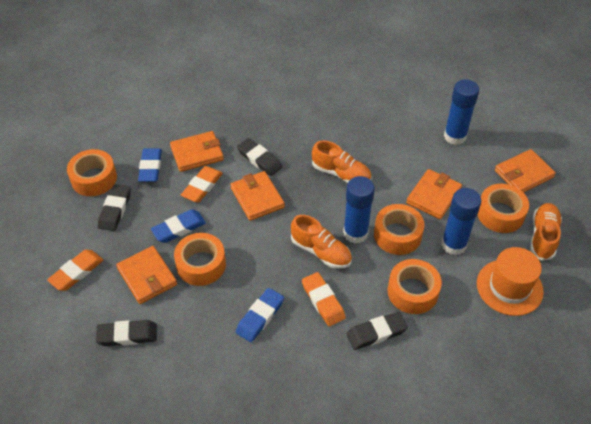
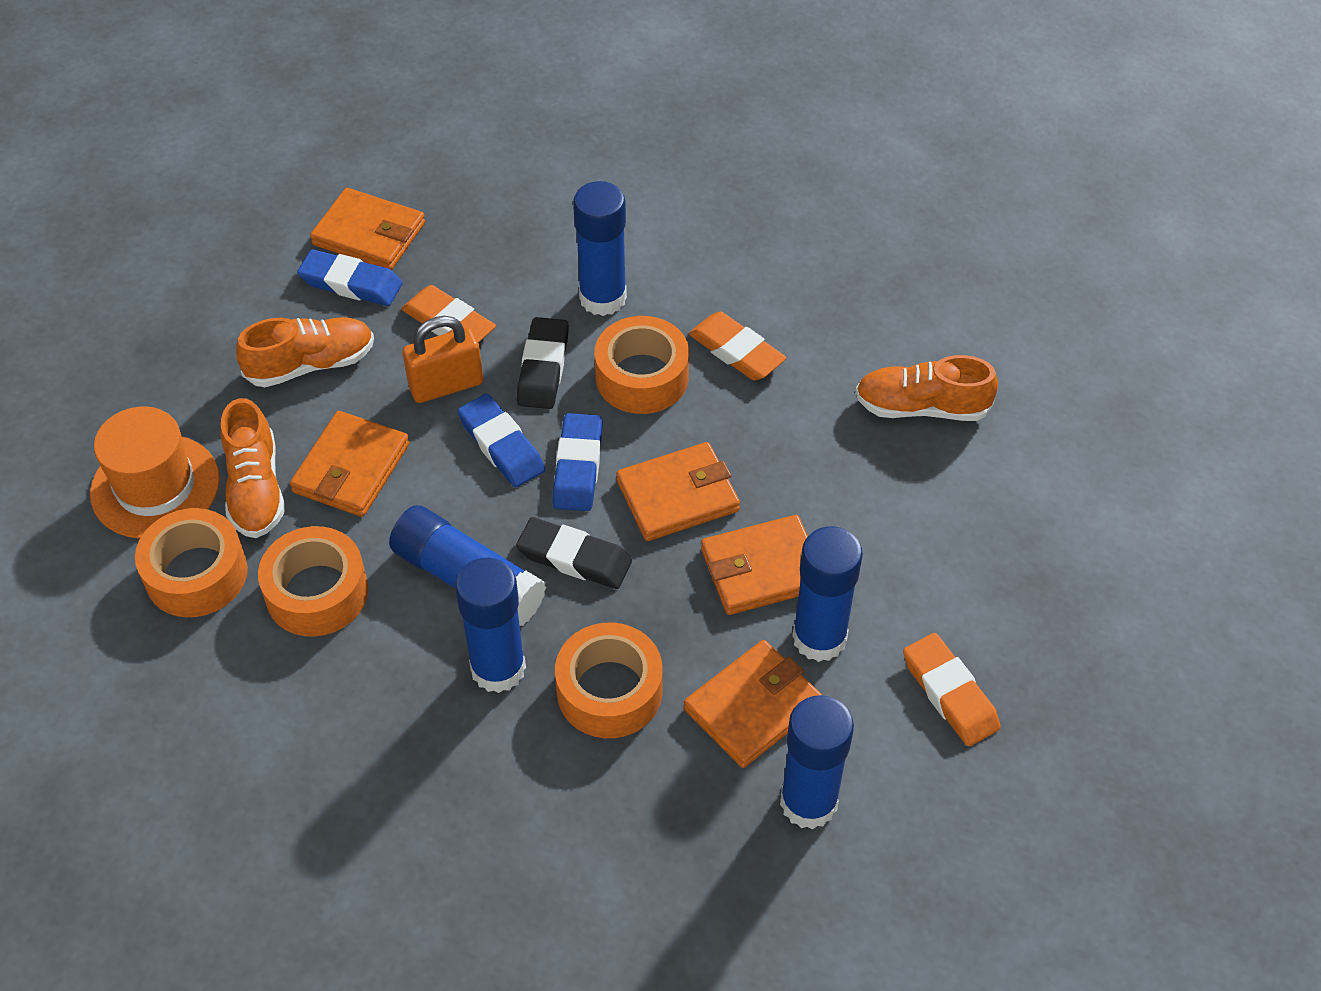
black eraser: [96,320,157,346] [98,184,131,231] [237,138,282,176] [347,312,408,350] = 4 -> [516,517,632,589] [517,317,569,409] = 2
blue glue stick: [343,176,375,243] [441,188,481,255] [444,79,479,145] = 3 -> [389,505,546,626] [455,558,526,693] [573,181,627,316] [780,695,854,829] [792,526,863,662] = 5
orange padlock: none = 0 -> [402,316,483,403] = 1
orange tape: [67,149,117,196] [174,233,226,286] [374,204,425,255] [388,259,442,314] [477,184,529,233] = 5 -> [135,508,248,617] [258,526,368,637] [555,622,663,738] [594,316,689,414] = 4

